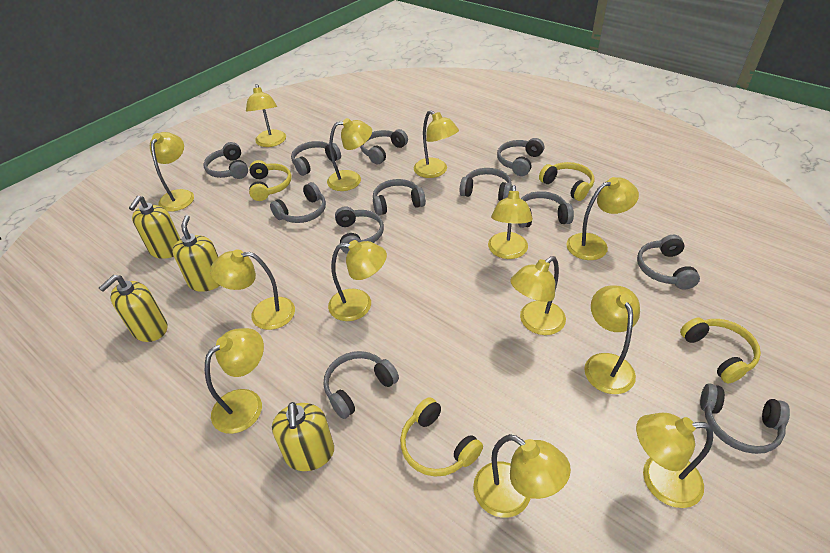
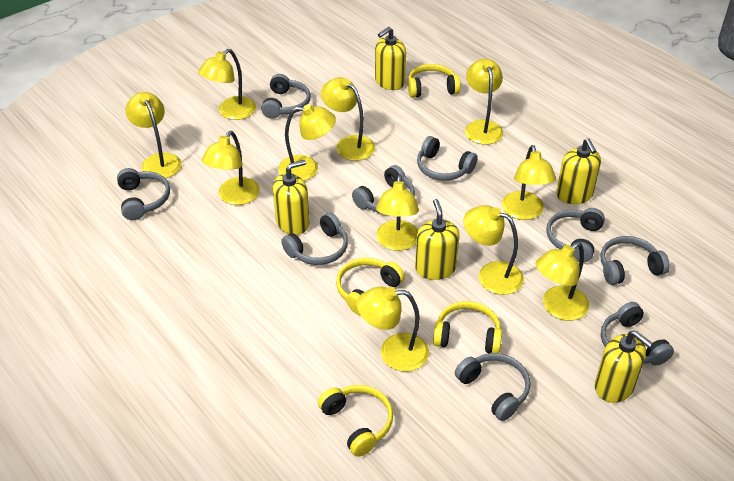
grey headphones: [204,142,248,179] [270,182,326,223] [291,141,341,176] [324,351,399,419] [335,206,384,254] [360,129,408,164] [373,179,426,216] [459,168,512,201] [497,138,544,176] [518,191,574,228] [637,235,700,290] [700,383,790,454] = 12 -> [117,168,170,220] [261,74,311,119] [281,213,348,265] [352,165,415,213] [417,136,478,181] [455,353,531,421] [546,208,605,263] [600,236,670,285] [601,302,674,365] = 9
yellow lamp: [150,132,194,212] [205,328,264,434] [210,249,295,330] [246,84,286,147] [327,118,372,191] [328,240,387,321] [414,110,459,178] [473,434,571,518] [488,185,533,259] [510,256,566,335] [566,177,639,260] [584,285,640,394] [636,413,713,508] = 13 -> [125,92,182,178] [198,49,256,120] [201,131,260,205] [278,104,336,181] [321,77,375,161] [357,287,429,372] [376,175,419,251] [463,205,524,295] [465,59,503,145] [502,145,556,220] [535,242,589,321] = 11
yellow soap dispenser: [99,275,167,342] [129,196,180,259] [172,215,220,292] [272,402,334,471] = 4 -> [273,160,309,235] [375,27,406,90] [415,199,460,280] [556,138,601,204] [595,331,653,403] = 5

